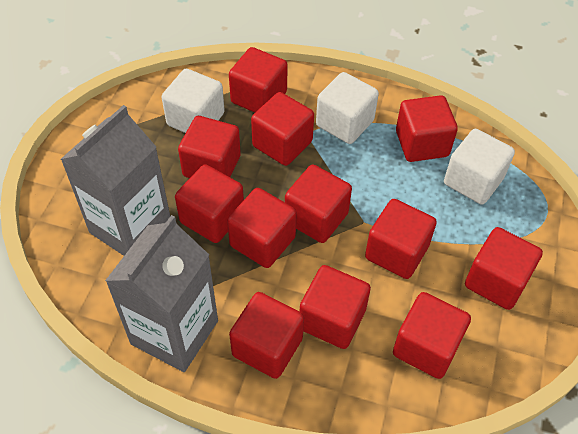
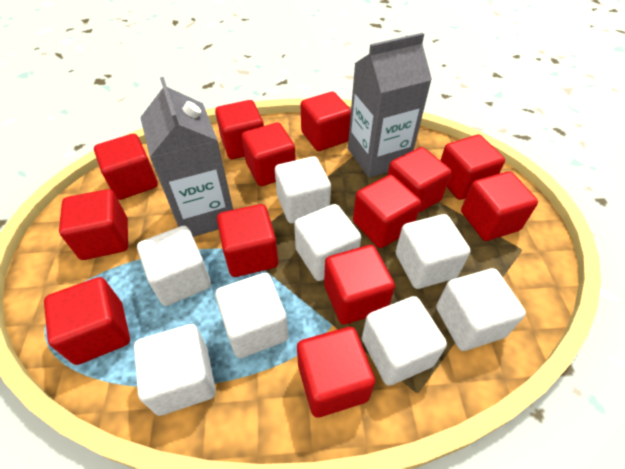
red cube: [175,164,244,243] [178,116,241,178] [227,188,297,268] [229,47,288,112] [229,292,304,379] [251,92,314,166] [285,165,352,243] [300,265,371,349] [365,199,437,279] [393,292,471,379] [396,95,458,162] [465,227,543,310] = 12 -> [44,277,130,365] [59,189,128,260] [94,134,158,200] [215,100,264,159] [217,204,278,277] [242,123,296,186] [297,327,375,417] [301,92,351,151] [324,245,395,325] [353,175,421,248] [388,147,451,213] [440,135,505,200] [461,171,538,241] = 13
white cube: [162,69,225,133] [316,72,379,144] [444,129,515,205] = 3 -> [134,324,216,416] [137,226,211,306] [215,273,289,358] [275,156,331,224] [294,204,361,281] [362,296,447,386] [395,214,471,289] [436,268,526,351] = 8

